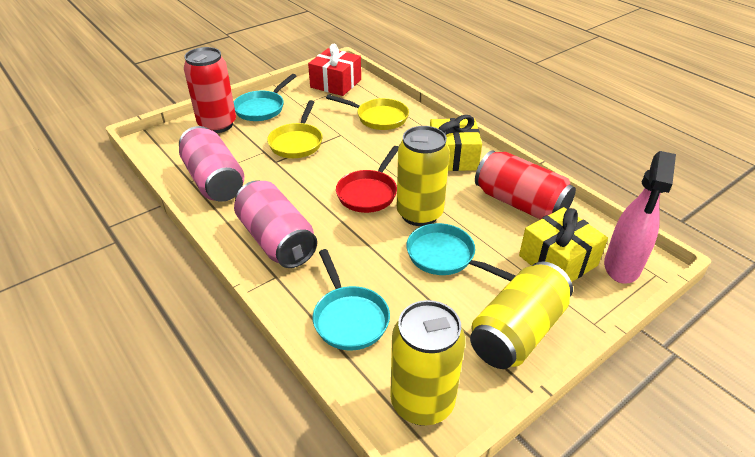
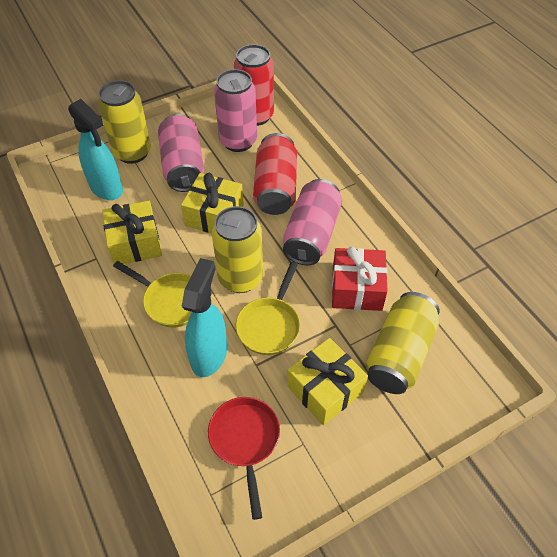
pink can: [179,126,244,202] [234,180,317,268] = 2 -> [158,114,204,192] [214,69,257,152] [283,179,342,265] = 3
pink spray bottle: [604,151,676,284] = 1 -> none = 0
turquoise pan: [234,74,296,121] [313,249,390,351] [406,223,516,281] = 3 -> none = 0
turquoise spray bottle: none = 0 -> [68,99,123,200] [182,258,227,377] = 2
yellow gift: [430,115,482,171] [519,207,608,282] = 2 -> [102,201,162,264] [181,173,244,233] [287,338,368,425] = 3

